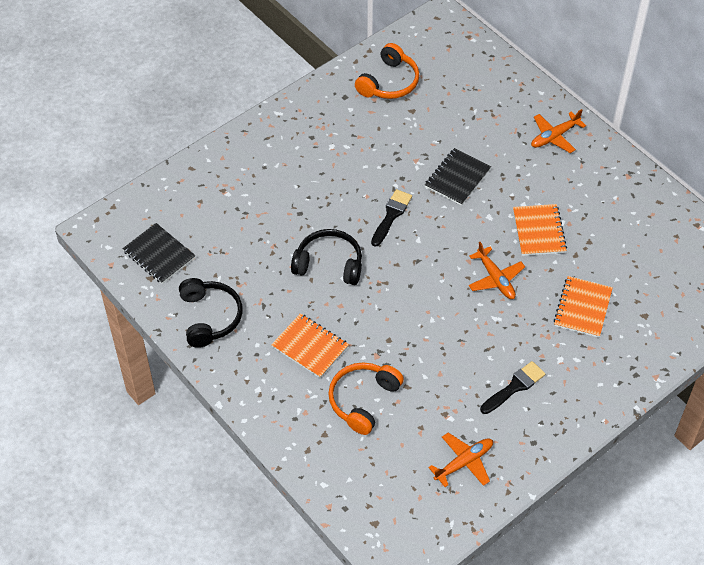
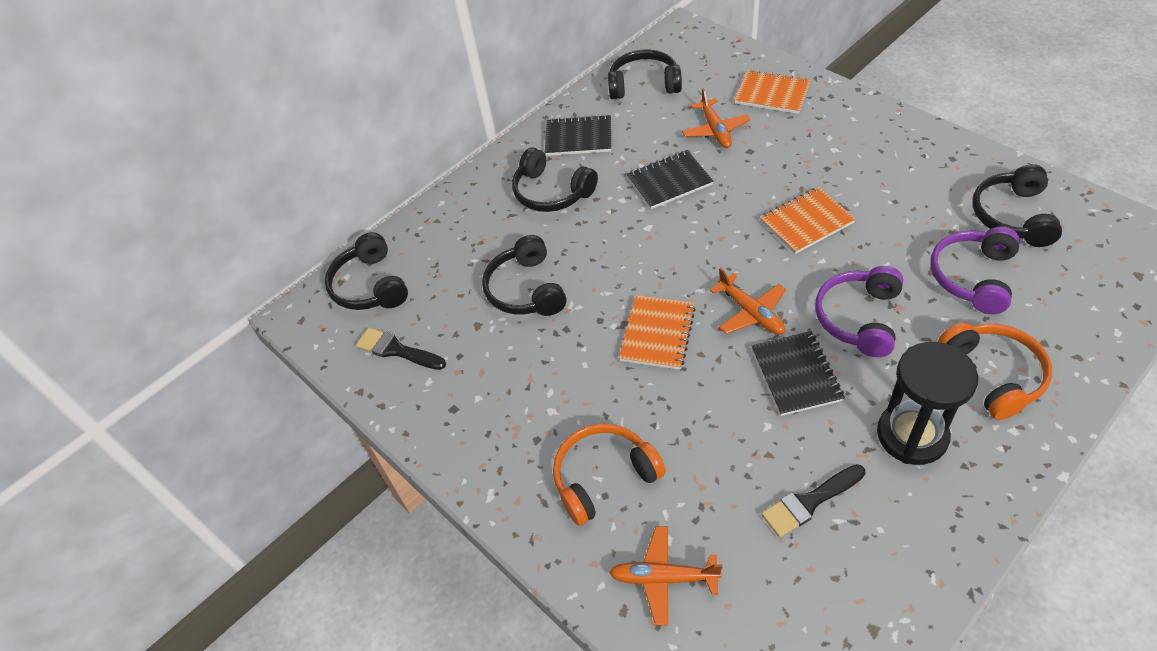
black headphones: [179,278,243,348] [291,229,362,285] = 2 -> [325,232,408,310] [482,235,567,316] [512,147,598,212] [608,49,682,99] [972,164,1062,247] = 5
black hourglass: none = 0 -> [877,342,978,465] = 1
black notebook: [122,223,195,284] [425,148,491,206] = 2 -> [545,114,611,156] [627,150,713,209] [751,331,845,416] = 3
purple headphones: none = 0 -> [815,266,903,357] [930,227,1020,314] = 2

